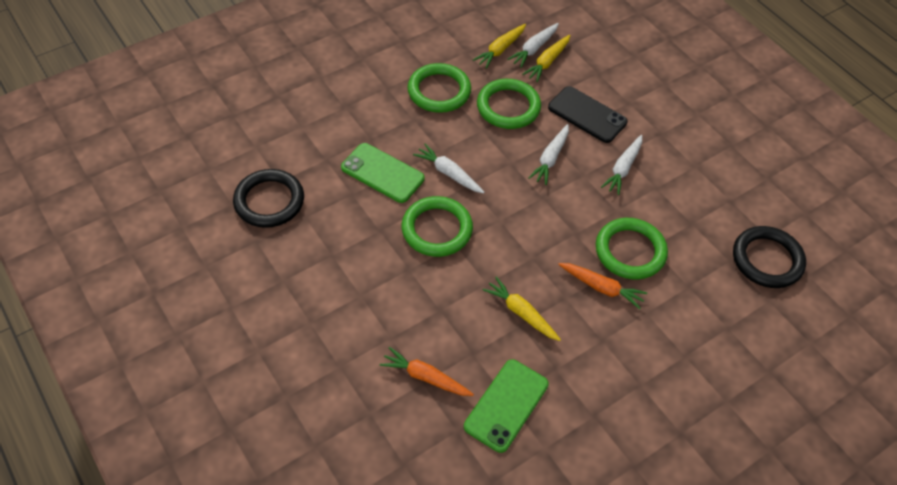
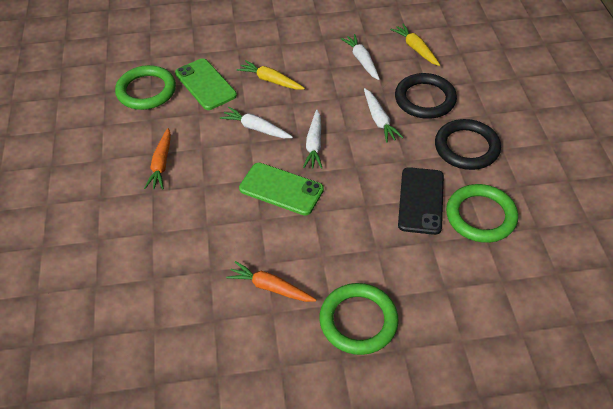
green ring: [402,196,473,257] [407,63,471,113] [477,79,541,129] [596,218,668,280] = 4 -> [115,65,176,110] [319,283,399,355] [446,184,518,243] = 3
yellow carrot: [473,24,526,69] [482,277,561,341] [522,35,570,82] = 3 -> [237,60,305,90] [390,24,440,66] = 2

